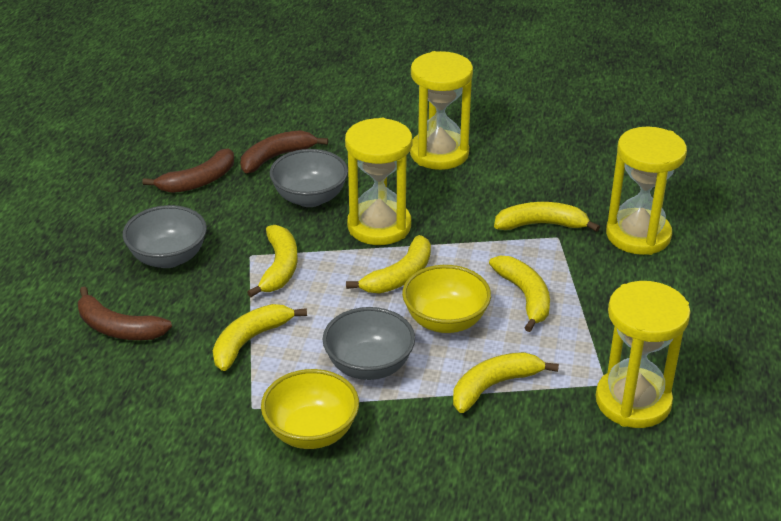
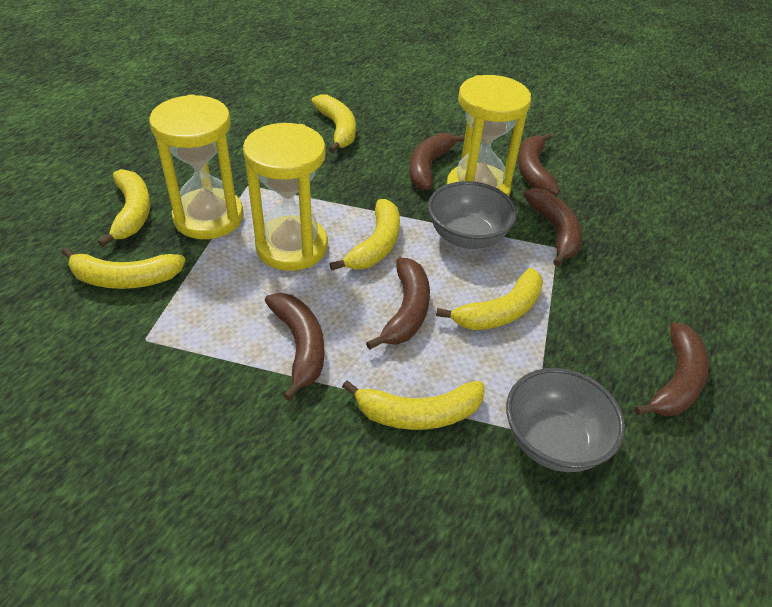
brown banana: [78,286,172,340] [142,148,234,193] [240,130,328,173] = 3 -> [265,293,324,401] [366,258,430,350] [409,133,465,190] [518,132,560,195] [524,188,582,266] [634,322,709,416] = 6
grey bowl: [123,205,207,268] [270,149,348,207] [323,307,415,380] = 3 -> [428,181,517,249] [506,368,625,472] = 2
yellow bowl: [261,369,359,449] [402,265,491,333] = 2 -> none = 0
yellow hourglass: [345,118,412,245] [410,51,473,170] [595,281,690,428] [606,127,687,255] = 4 -> [149,94,244,239] [243,123,328,271] [446,75,531,196] = 3

